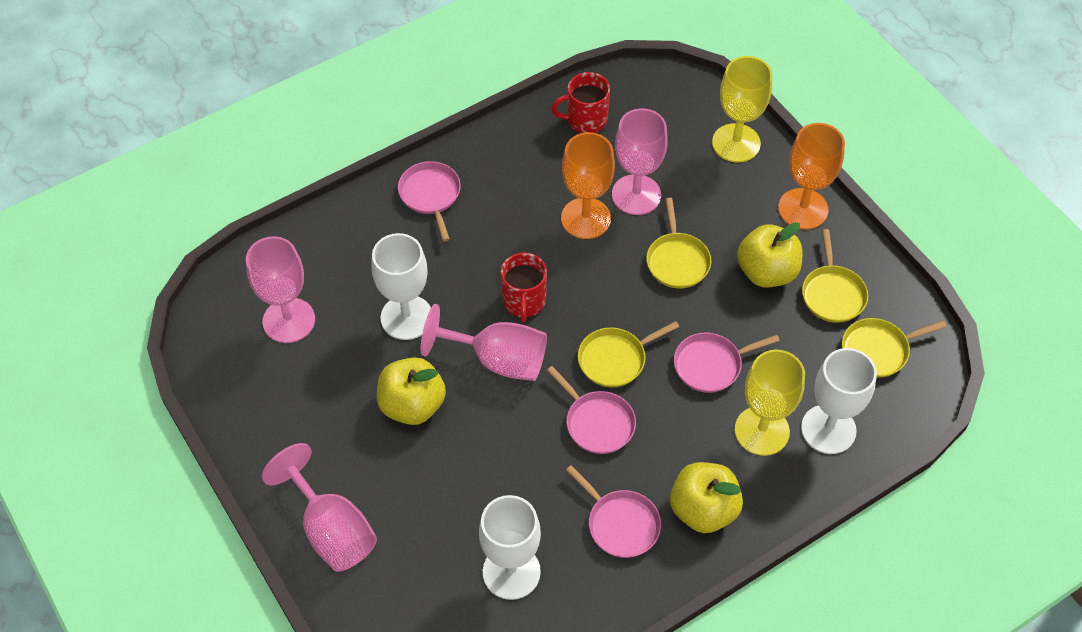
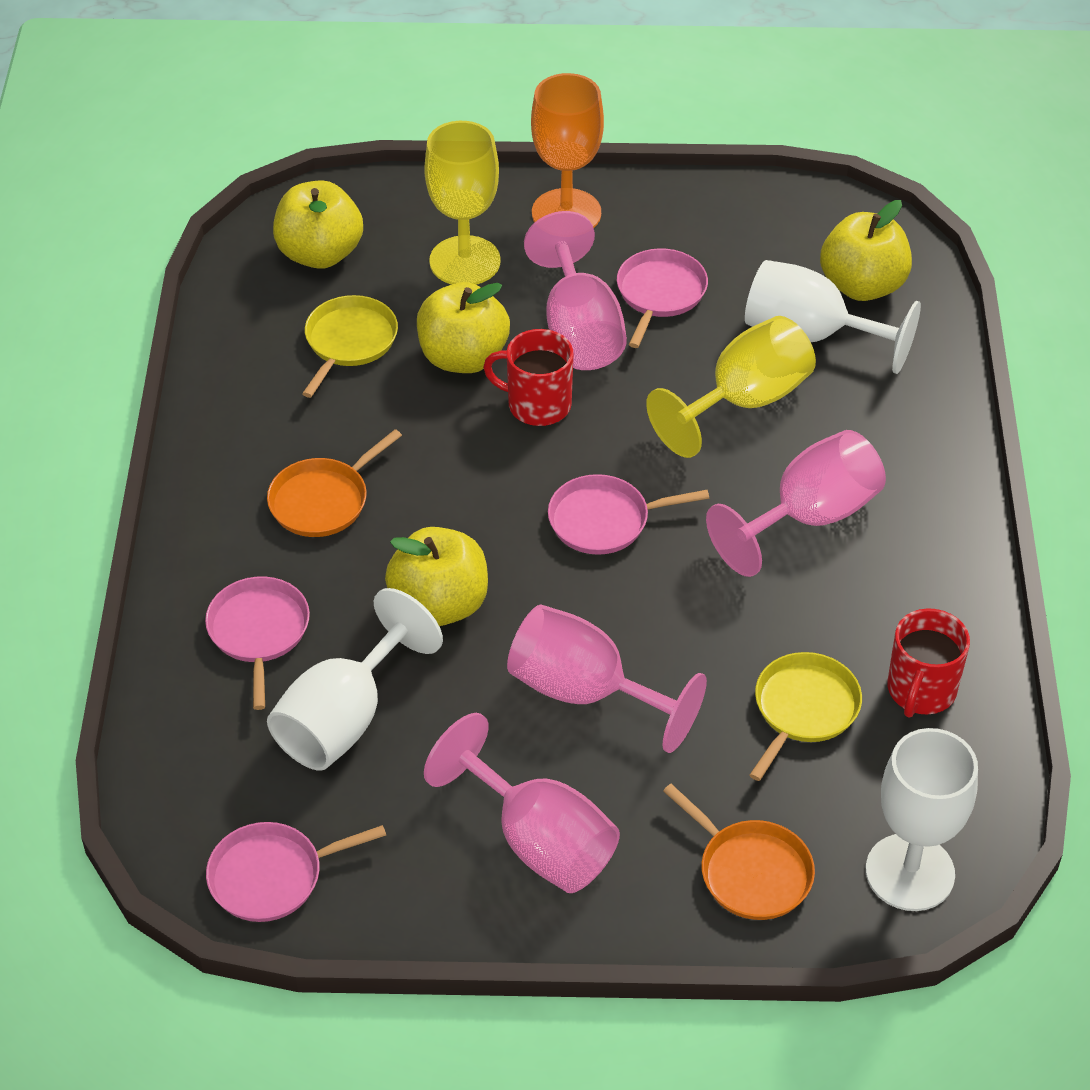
orange goblet: [561,132,615,239] [778,123,845,230] = 2 -> [531,73,604,228] = 1
orange pan: none = 0 -> [267,429,402,537] [663,784,815,920] = 2
yellow apple: [377,357,446,425] [670,462,743,533] [737,222,802,288] = 3 -> [273,180,363,269] [385,527,488,626] [417,282,510,373] [820,200,912,301] = 4
yellow pan: [578,321,679,387] [646,198,711,289] [802,229,868,323] [842,318,947,378] = 4 -> [302,295,398,398] [749,652,862,781] = 2

